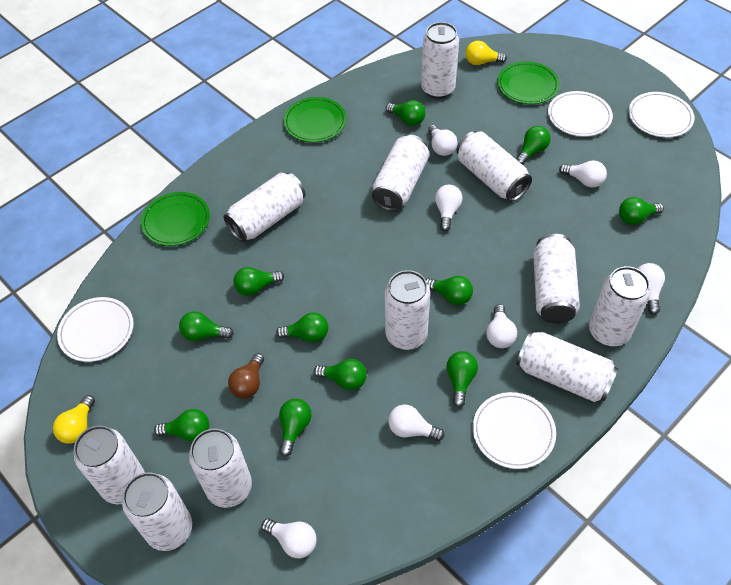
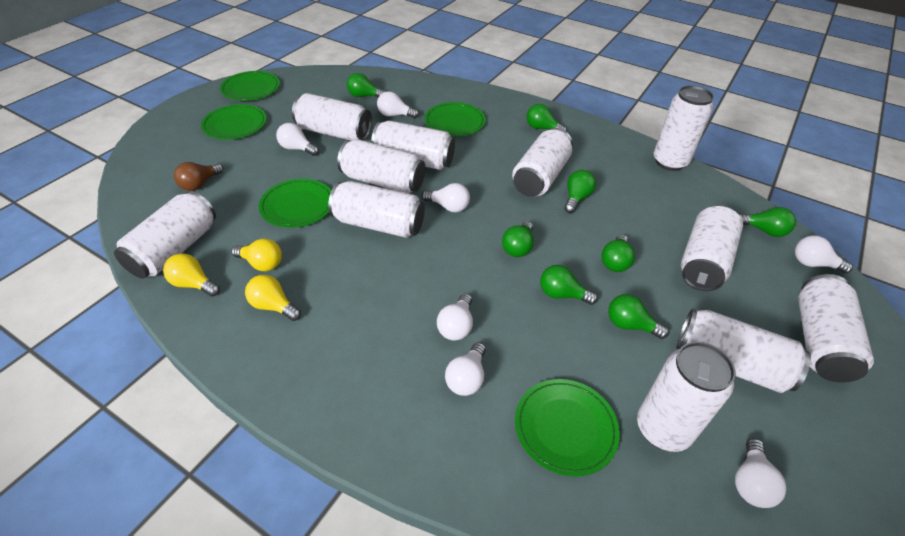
green light bulb: [154,409,209,442] [179,311,234,341] [233,267,284,296] [276,312,328,343] [279,398,312,457] [314,359,367,390] [386,100,425,126] [426,276,473,305] [446,351,478,408] [516,126,551,165] [619,197,664,225] = 11 -> [347,73,386,97] [502,221,534,257] [526,104,567,132] [540,265,598,305] [564,170,596,213] [601,234,635,272] [608,294,669,339] [739,207,796,237] = 8
green plate: [141,192,210,246] [283,97,347,142] [497,61,560,104] = 3 -> [201,104,267,140] [220,71,280,101] [258,179,331,228] [424,102,486,136] [515,379,620,477] = 5
white plate: [57,297,134,362] [473,392,556,469] [548,91,613,137] [629,92,694,137] = 4 -> none = 0
yellow light bulb: [53,395,95,444] [465,41,507,65] = 2 -> [163,253,220,296] [231,239,282,271] [245,275,301,321] = 3

